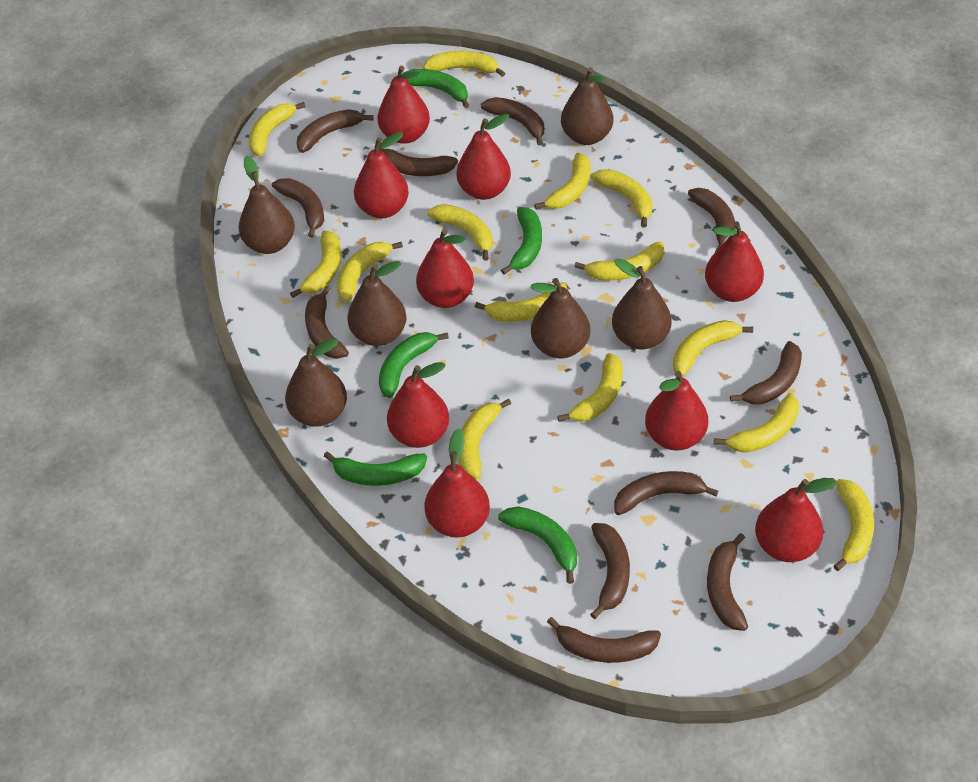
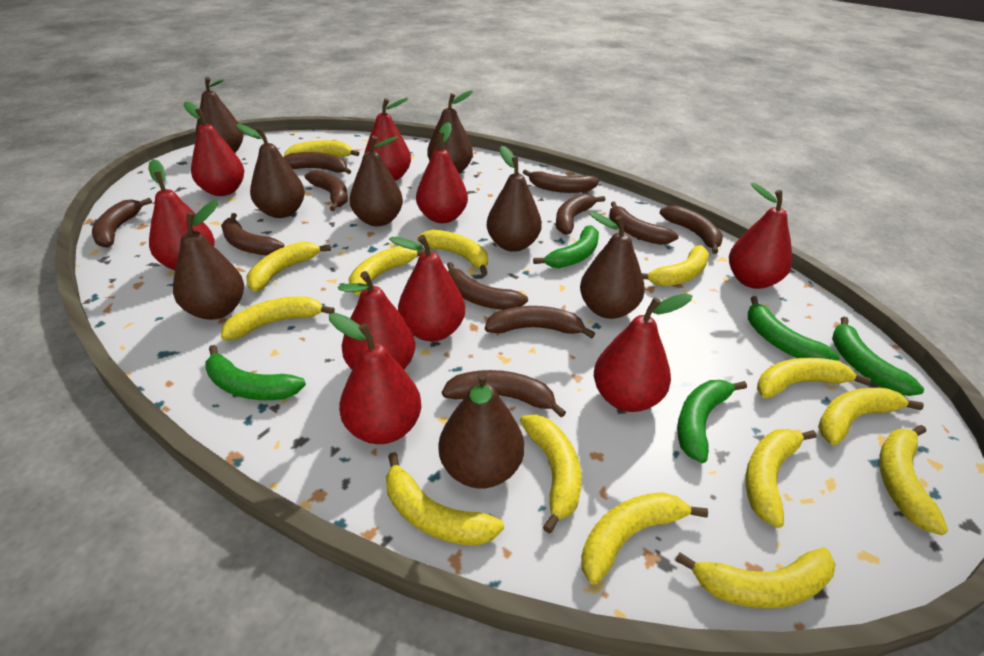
brown pear: [239,156,295,254] [285,338,347,427] [347,261,407,346] [530,278,590,358] [561,67,613,145] [612,258,672,350] = 6 -> [173,200,244,320] [196,77,243,153] [236,124,305,218] [350,136,403,226] [427,90,473,174] [439,370,524,489] [487,146,542,252] [580,211,645,319] = 8

